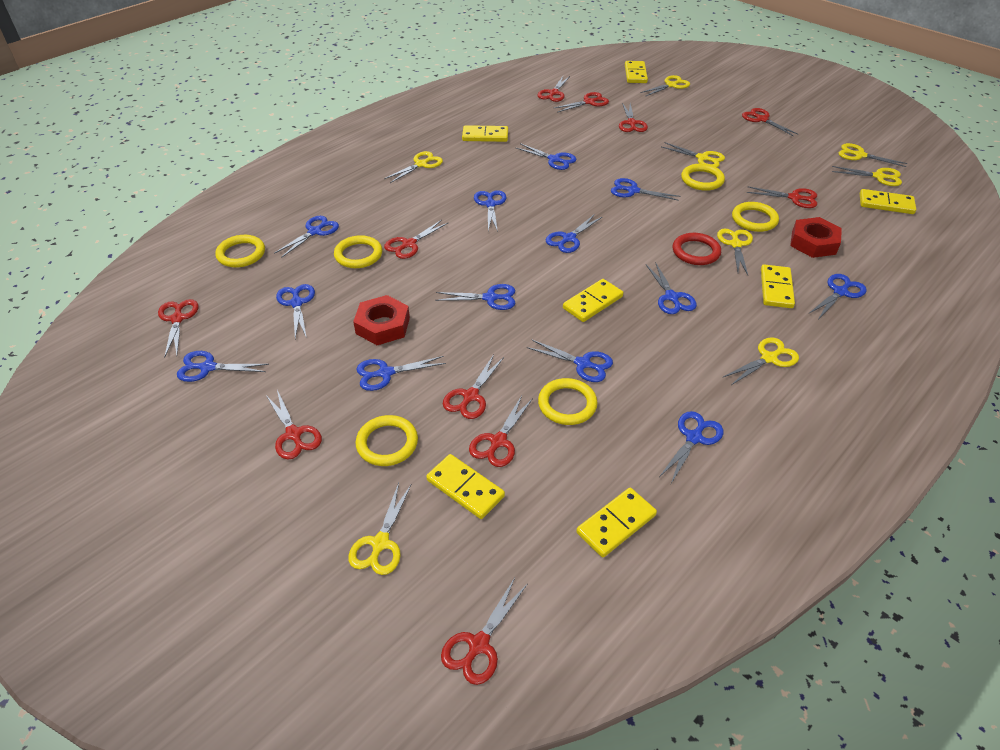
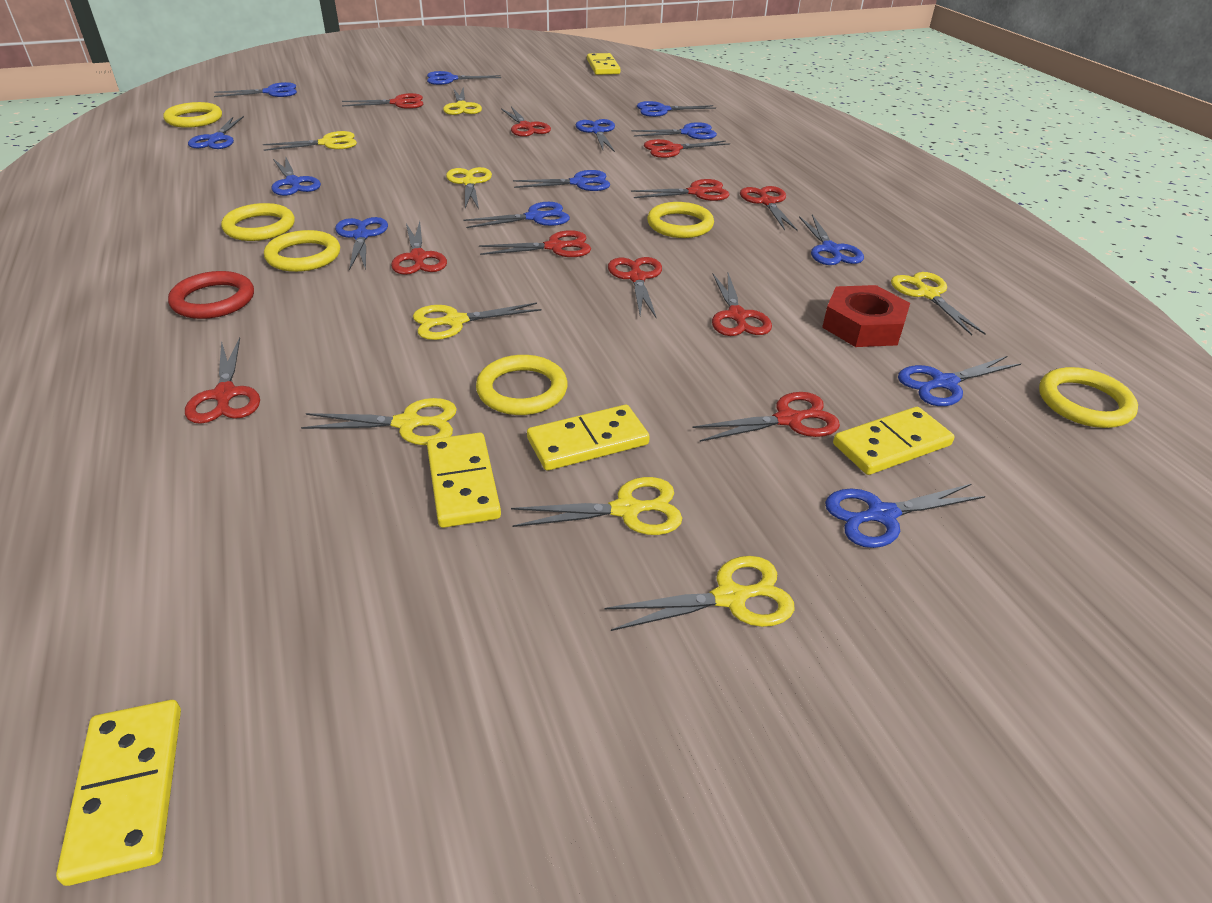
red nut: [353,295,410,345] [790,217,842,258] = 2 -> [822,285,910,347] = 1
yellow domino: [426,454,505,519] [462,125,508,142] [563,279,623,322] [576,488,657,557] [625,61,648,83] [761,264,795,308] [860,189,916,214] = 7 -> [56,700,181,886] [427,433,501,528] [527,405,650,471] [587,53,620,75] [833,407,955,475] = 5

